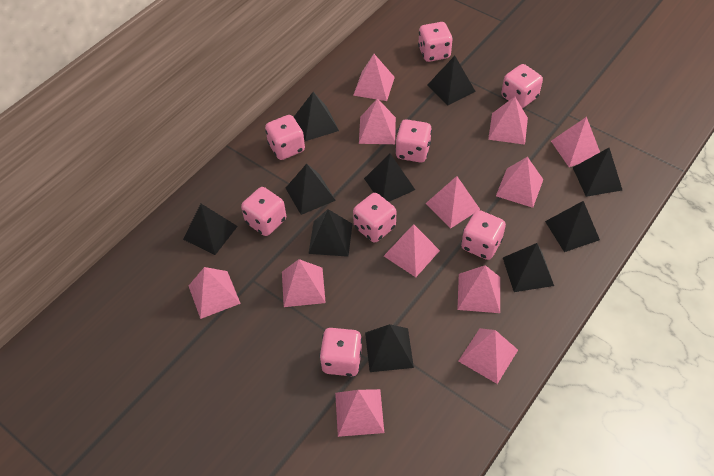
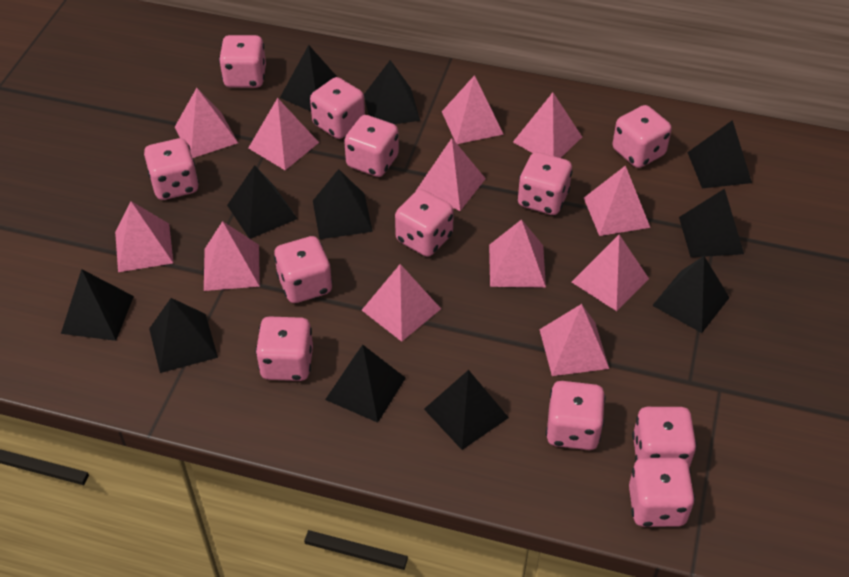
black pyramid: [183,204,238,255] [286,164,336,215] [294,92,339,141] [308,209,352,257] [364,154,415,202] [365,324,414,372] [427,56,476,106] [503,243,554,292] [545,201,600,252] [573,148,622,197] = 10 -> [61,269,134,341] [149,298,218,373] [227,165,297,239] [280,45,337,111] [313,169,373,239] [325,345,406,423] [364,60,420,124] [424,370,509,450] [652,256,730,333] [679,189,744,257] [687,120,752,188] = 11
pink dice: [241,187,286,236] [265,115,305,160] [319,328,362,376] [353,193,396,242] [395,119,432,162] [418,22,453,62] [461,210,506,260] [501,64,543,108] = 8 -> [144,138,199,200] [219,35,266,88] [255,317,313,381] [274,236,333,303] [310,77,365,139] [344,115,399,177] [395,189,454,257] [518,152,573,215] [546,381,605,450] [612,105,672,168] [629,458,695,527] [632,407,697,468] = 12

